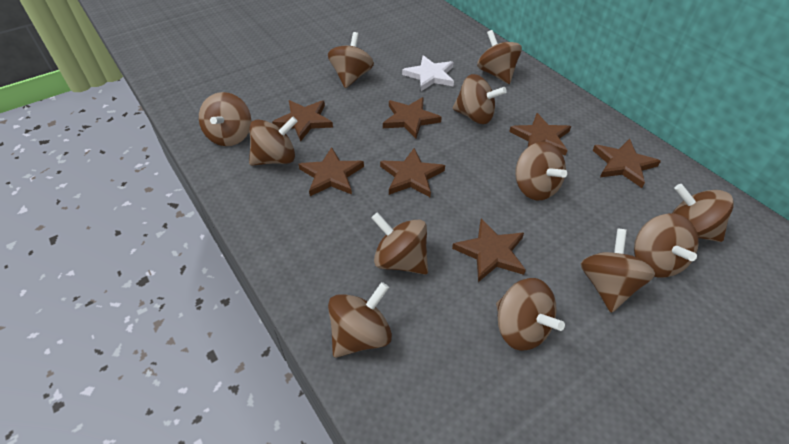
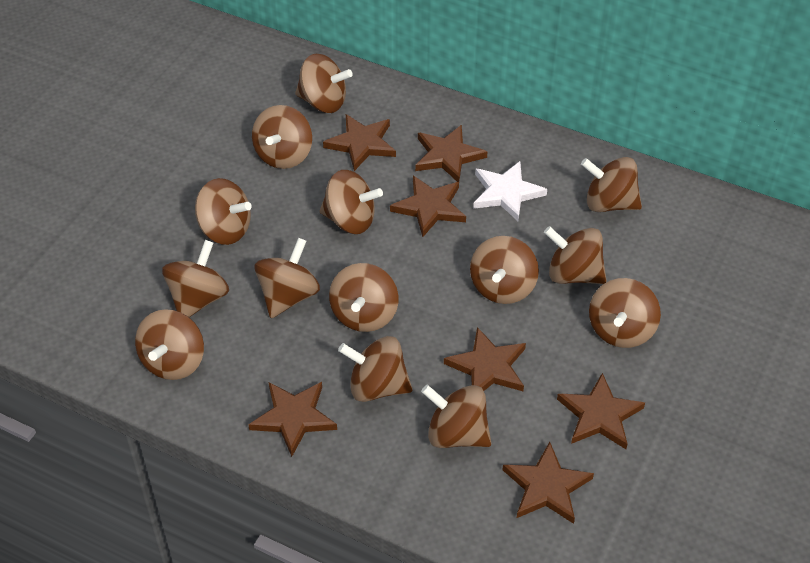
brown spinning top: [199,92,251,146] [249,116,298,166] [328,32,374,88] [328,282,392,358] [371,212,428,275] [452,74,507,124] [477,30,522,84] [496,278,565,351] [515,142,567,200] [580,229,655,313] [634,214,699,278] [672,184,734,242] = 12 -> [135,309,204,380] [162,240,229,317] [195,178,252,245] [252,105,312,169] [255,238,320,318] [295,54,353,113] [320,170,383,234] [329,263,399,332] [338,336,413,402] [421,385,491,448] [470,236,539,304] [544,226,606,284] [581,157,642,212] [589,278,661,348] = 14

